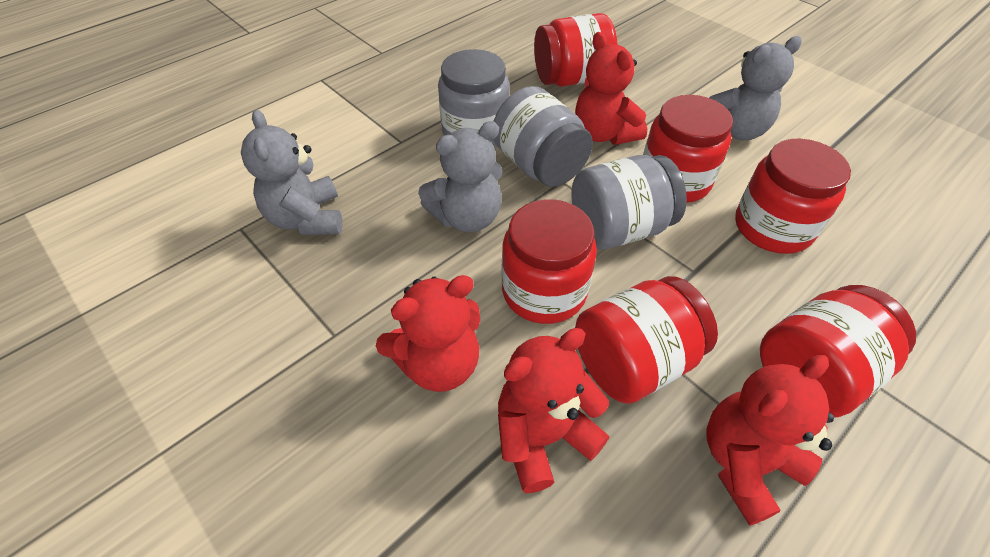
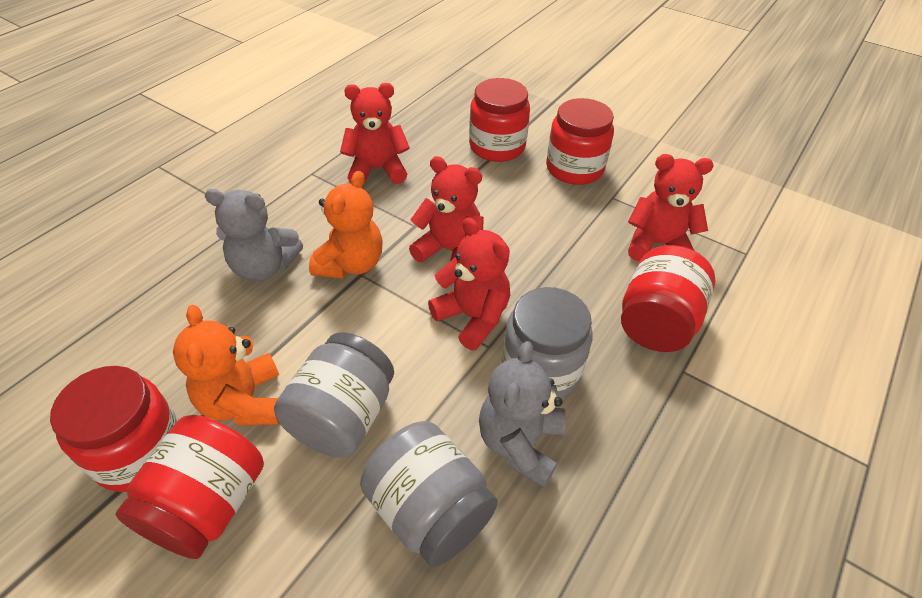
grey teddy bear: [241,110,342,235] [418,121,503,232] [709,36,802,140] = 3 -> [205,189,303,281] [479,341,566,487] = 2
orange teddy bear: none = 0 -> [173,305,280,426] [309,171,383,279] = 2
red jar: [501,199,597,324] [534,13,618,87] [575,276,718,404] [643,95,733,203] [735,138,851,254] [760,285,916,417] = 6 -> [50,366,179,492] [115,415,264,559] [469,78,530,162] [546,98,614,185] [621,245,716,352] = 5

